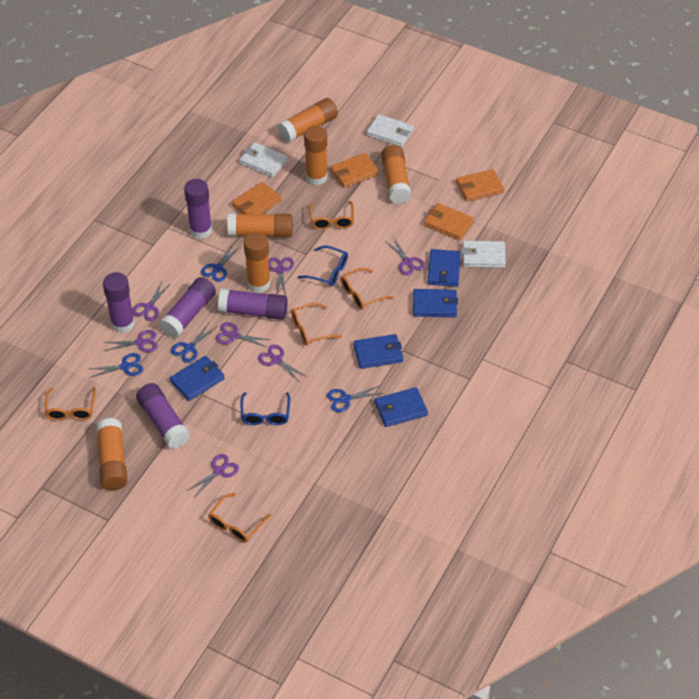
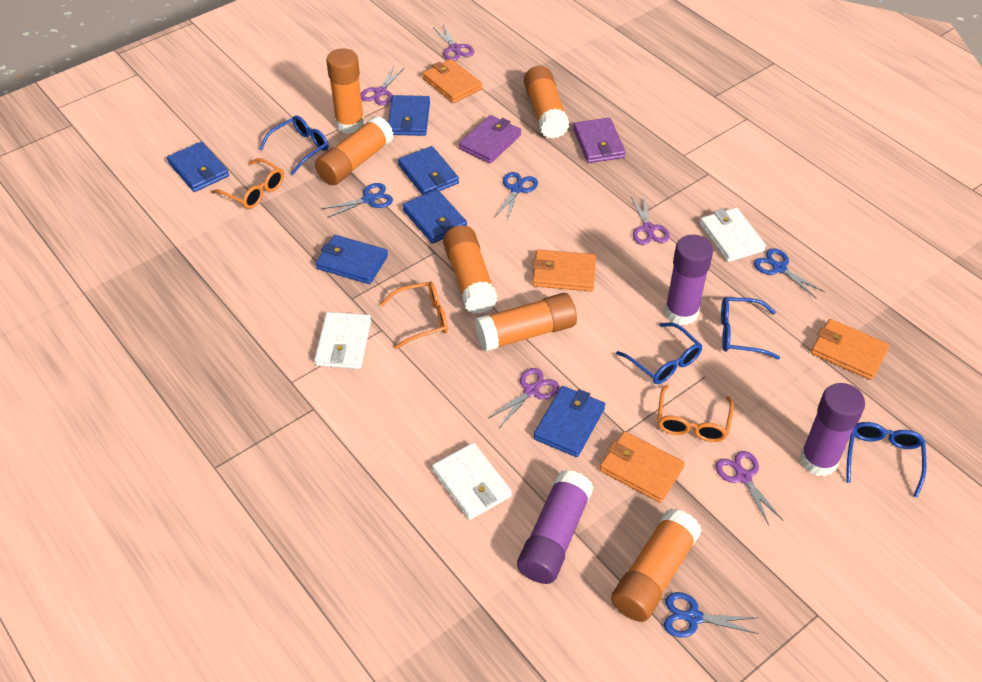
blue glasses: [241,392,290,425] [298,246,348,286] = 2 -> [259,116,328,175] [616,323,702,384] [721,297,780,360] [846,422,927,498] = 4
blue wallet: [170,356,225,401] [354,334,403,369] [375,387,428,427] [413,289,458,317] [427,249,461,287] = 5 -> [167,141,229,192] [316,235,388,284] [388,95,430,136] [398,146,459,195] [402,189,467,244] [533,386,605,457] = 6
orange glasses: [45,387,96,421] [208,493,272,542] [291,303,342,345] [309,201,354,230] [340,268,394,310] = 5 -> [211,158,284,209] [380,281,448,349] [657,385,734,442] = 3
purple glue stick: [103,272,135,333] [136,383,191,449] [159,277,216,338] [184,179,212,239] [218,289,288,320] = 5 -> [517,470,594,584] [665,235,713,325] [800,383,865,476] = 3
purple scissors: [103,330,158,352] [132,281,171,321] [187,454,239,497] [216,322,270,347] [258,345,307,381] [269,257,294,296] [387,238,425,276] = 7 -> [361,66,405,105] [433,24,474,61] [489,368,559,428] [631,196,670,245] [715,451,783,525] = 5
purple wallet: none = 0 -> [459,115,521,164] [573,118,626,163] = 2

